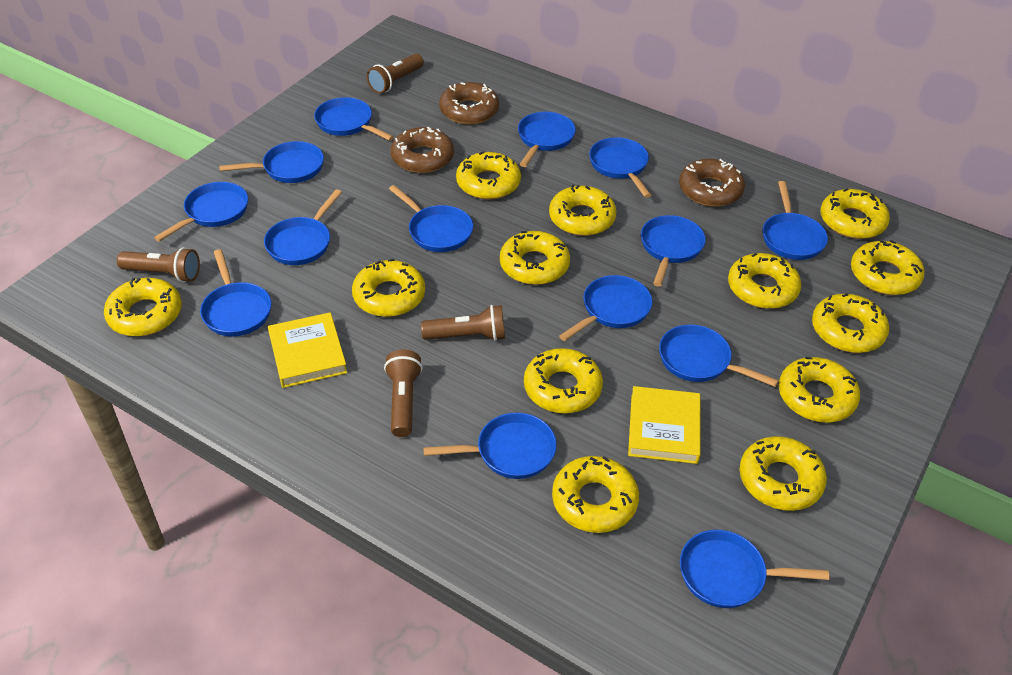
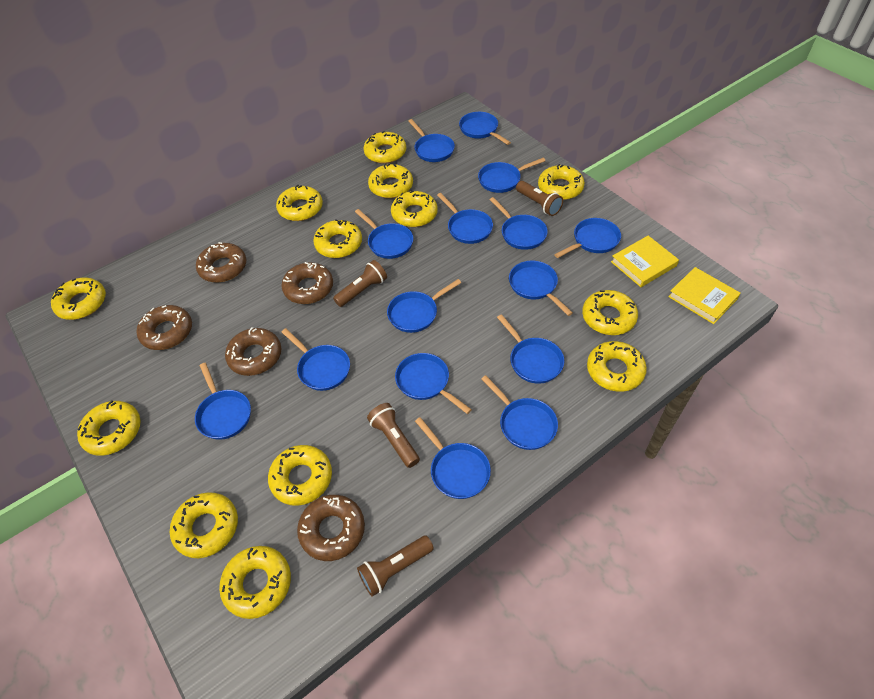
blue pan: [154,182,248,242] [200,249,271,336] [219,141,324,183] [264,189,342,265] [314,97,394,141] [389,185,473,252] [423,413,557,479] [518,112,576,167] [559,275,652,341] [589,137,651,198] [641,215,706,287] [659,325,779,387] [680,530,829,608] [763,181,828,260] = 14 -> [195,363,251,440] [282,328,350,391] [355,209,413,259] [387,279,461,333] [395,353,472,414] [408,119,455,162] [415,417,491,499] [437,193,493,244] [459,112,511,145] [478,158,545,193] [481,375,558,450] [490,197,548,250] [497,314,564,384] [509,261,573,316] [554,218,621,258] = 15
brown donut: [391,127,454,173] [439,82,499,125] [679,159,745,207] = 3 -> [137,305,192,350] [196,242,246,282] [225,327,282,376] [282,262,333,304] [297,495,365,561] = 5

